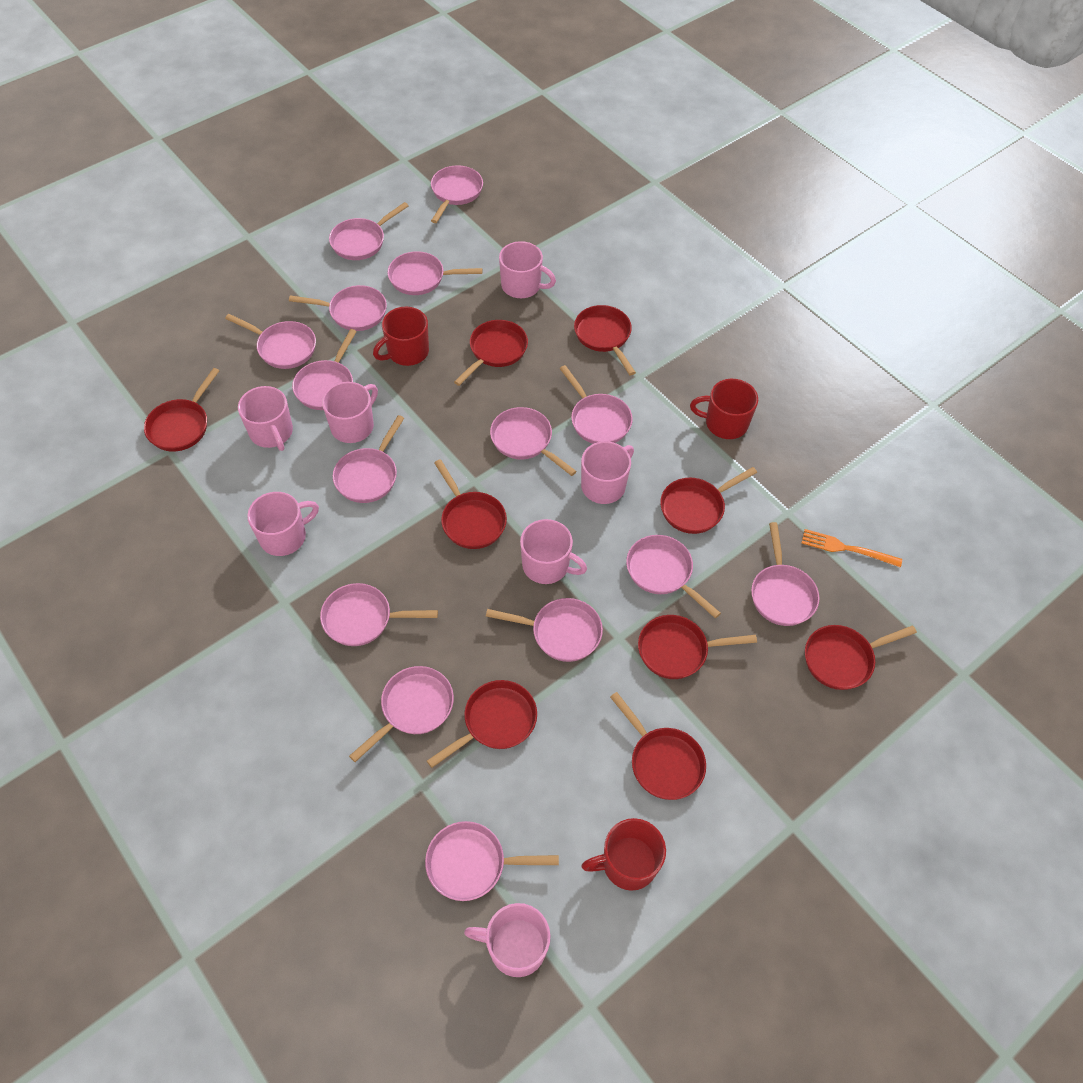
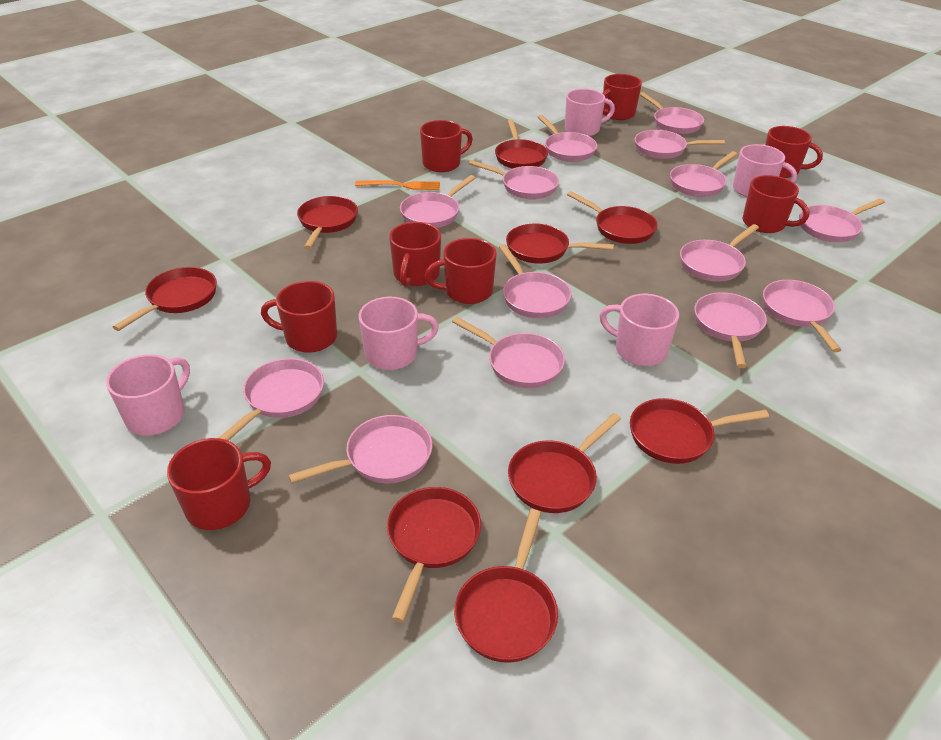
pink mug: [238,386,293,451] [247,492,319,556] [322,382,378,443] [464,903,551,977] [499,241,556,298] [520,519,587,584] [581,441,634,504] = 7 -> [106,354,190,436] [359,297,439,370] [565,89,615,136] [600,294,679,366] [733,144,797,197] = 5
pink pan: [225,314,316,369] [289,285,387,331] [292,329,357,410] [320,583,438,646] [329,202,409,260] [333,415,404,503] [349,666,454,762] [388,251,482,295] [425,821,559,901] [431,165,483,223] [486,598,603,662] [490,407,577,476] [560,365,633,444] [626,535,721,618] [751,522,820,626] = 15 -> [219,358,324,441] [288,415,433,484] [400,175,475,228] [452,317,565,388] [469,160,559,199] [499,244,571,318] [538,115,597,162] [635,130,725,159] [640,92,704,134] [670,151,737,197] [680,224,759,281] [694,292,767,368] [763,280,841,352] [800,198,885,242] = 14
red mug: [373,307,429,366] [581,818,666,891] [690,379,758,439] = 3 -> [167,438,271,530] [261,281,337,353] [389,222,441,286] [420,120,473,172] [425,238,497,304] [602,74,642,120] [743,175,809,233] [765,126,823,178] = 8

